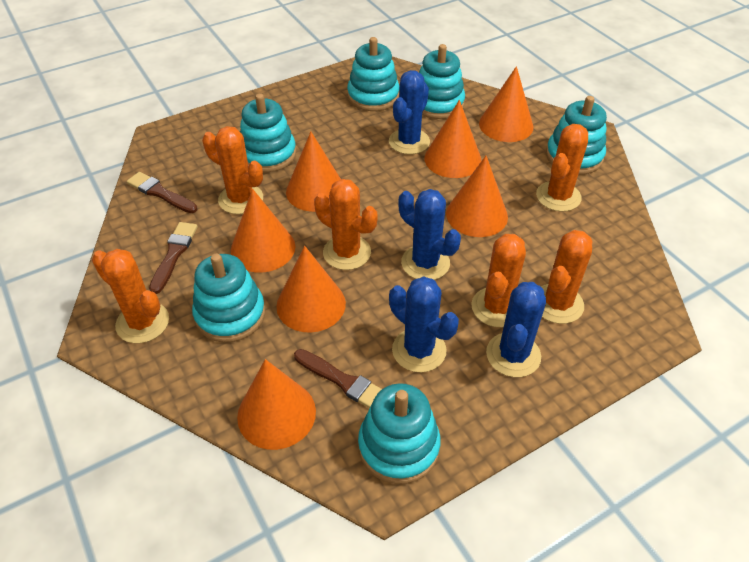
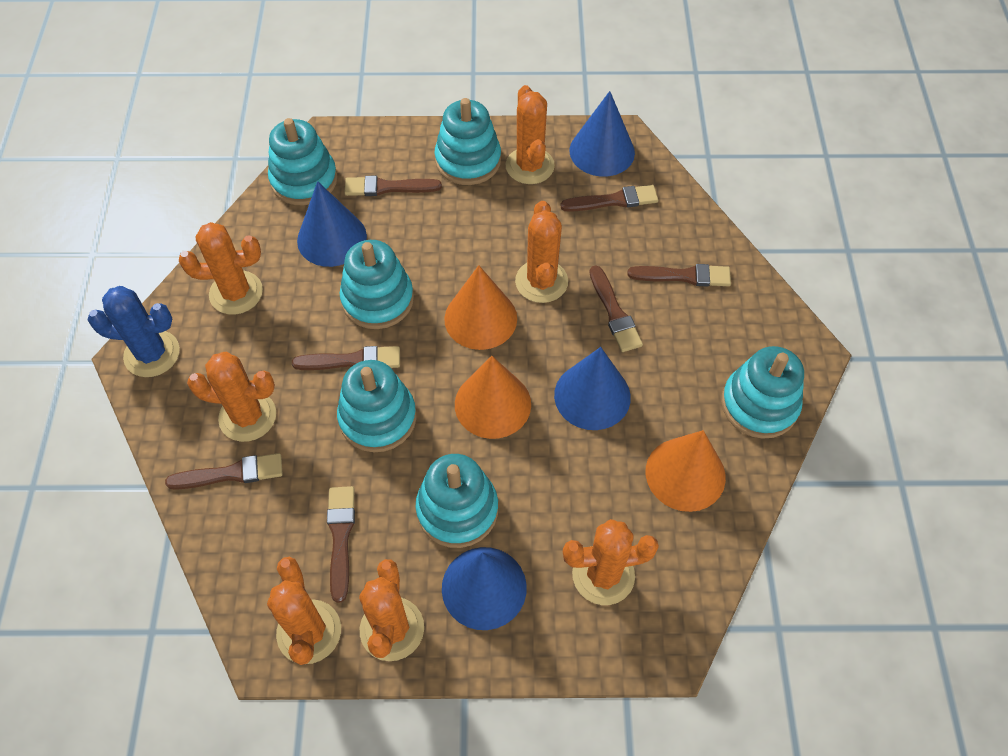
blue cactus: [389,70,430,155] [389,276,459,373] [398,189,461,280] [486,282,546,377] = 4 -> [87,286,180,377] = 1
blue cone: none = 0 -> [297,181,367,267] [442,547,527,630] [554,347,631,430] [569,91,635,176] = 4
brown brush: [127,172,198,213] [149,222,198,294] [294,349,382,408] = 3 -> [165,453,282,490] [292,346,400,370] [327,486,355,603] [344,176,442,196] [560,185,658,212] [590,265,643,352] [627,264,731,287] = 7
orange cactus: [92,249,169,343] [202,126,263,214] [314,179,377,270] [472,234,526,327] [536,124,588,212] [541,230,592,324] = 6 -> [179,222,263,315] [187,352,276,442] [267,557,341,665] [359,559,424,661] [506,85,555,184] [515,201,568,303] [563,519,659,605] = 7
orange cone: [231,189,295,273] [237,359,316,450] [276,246,346,332] [286,132,341,212] [424,100,481,178] [446,156,508,237] [479,66,534,142] = 7 -> [444,265,517,350] [455,356,531,439] [646,430,726,512] = 3

